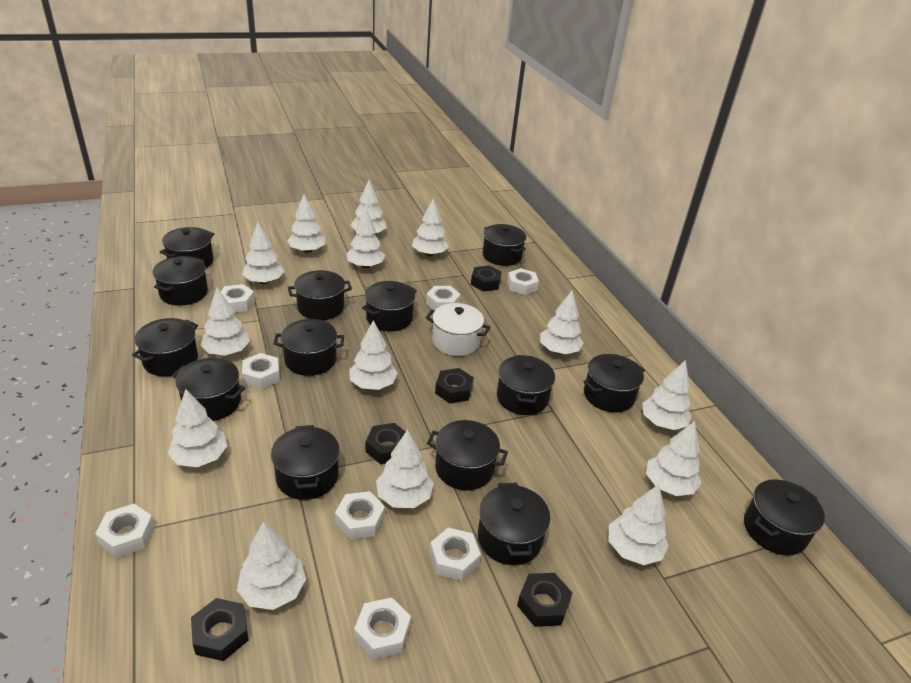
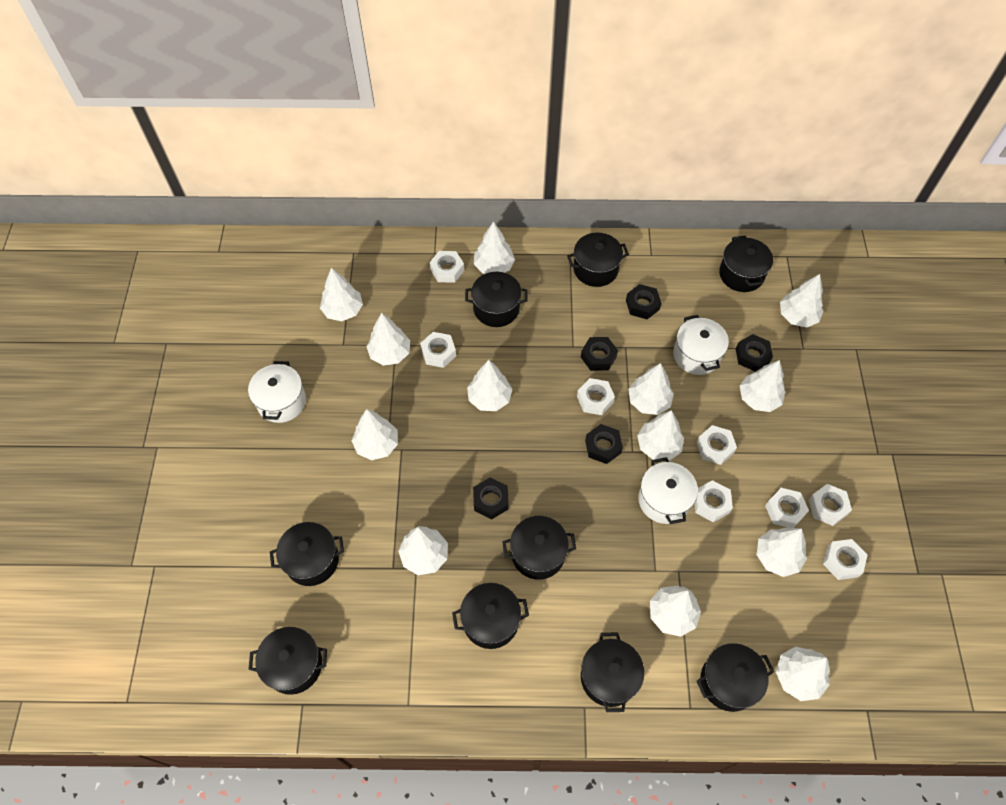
black pot: [132,318,198,377] [153,256,208,306] [160,227,214,268] [172,358,245,421] [271,425,340,500] [274,319,344,376] [288,270,352,320] [362,281,417,332] [427,420,508,490] [478,483,550,565] [483,224,526,266] [497,355,555,415] [583,354,645,413] [744,479,825,556] = 14 -> [248,627,327,695] [270,522,344,586] [452,583,529,649] [465,272,528,327] [502,516,576,580] [567,233,629,287] [581,633,644,712] [697,643,774,712] [719,236,773,292] = 9
white pot: [426,303,491,356] = 1 -> [248,361,306,423] [638,457,698,524] [673,315,729,375] = 3
white tree: [168,389,227,467] [200,287,250,356] [237,522,306,610] [242,222,284,284] [287,194,325,253] [346,208,385,269] [349,320,398,390] [351,180,387,233] [376,429,434,508] [412,198,449,256] [540,290,584,354] [609,484,668,565] [642,360,692,430] [646,421,701,496] = 14 -> [320,268,363,321] [352,409,398,460] [366,313,410,366] [398,526,448,575] [467,360,512,411] [474,222,515,274] [628,363,674,415] [637,410,684,461] [650,585,701,637] [740,360,785,412] [757,528,807,577] [776,647,830,701] [780,274,823,328] = 13

